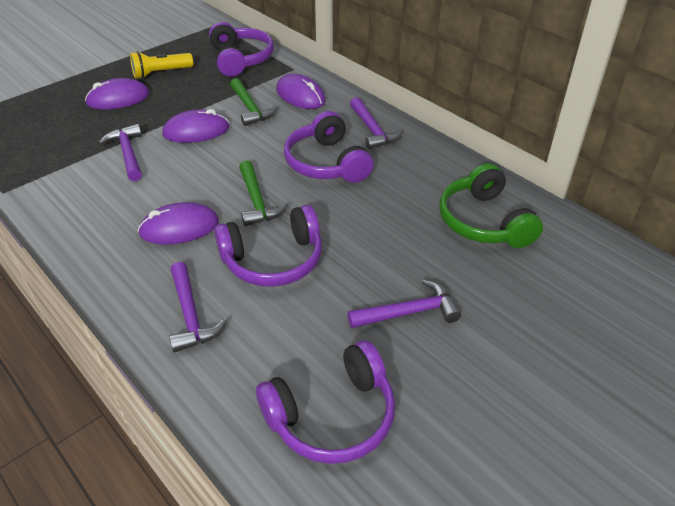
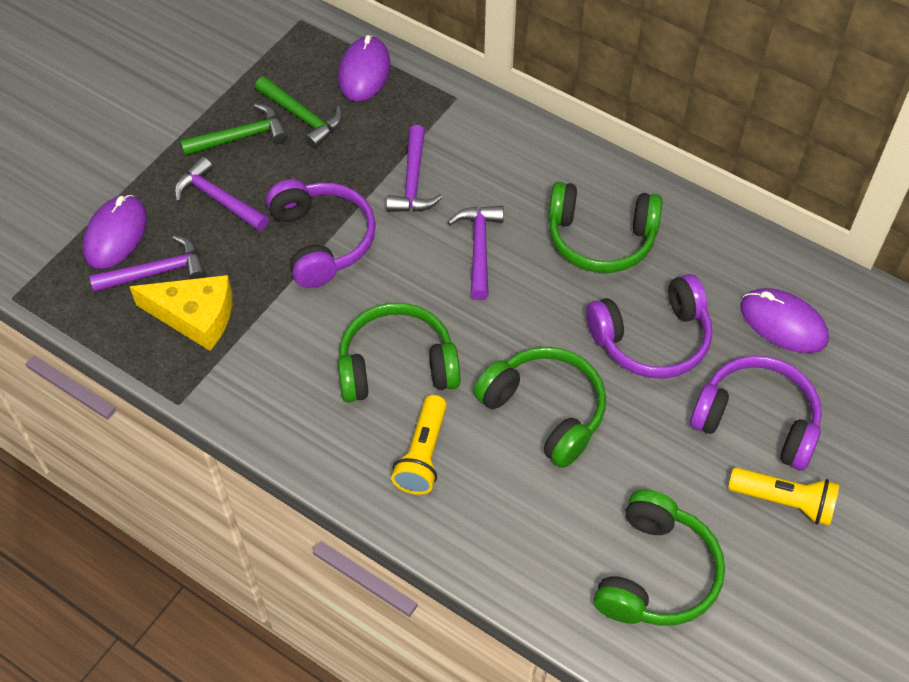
green headphones: [439,163,543,248] = 1 -> [337,303,461,402] [474,347,606,468] [548,182,662,273] [594,489,725,626] = 4
purple headphones: [209,22,274,77] [214,205,322,287] [256,340,395,464] [284,111,373,183] = 4 -> [266,180,376,288] [586,274,712,379] [690,356,822,471] = 3
purple mouse: [85,78,150,110] [138,202,219,245] [162,109,229,143] [276,74,326,109] = 4 -> [82,195,147,269] [338,35,390,101] [740,288,829,353] = 3
yellow cheese: none = 0 -> [130,275,232,351] = 1
yellow flashlight: [130,51,193,79] = 1 -> [391,395,447,495] [728,467,840,526] = 2

